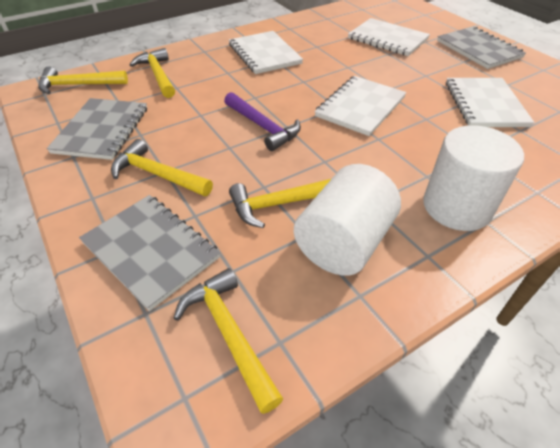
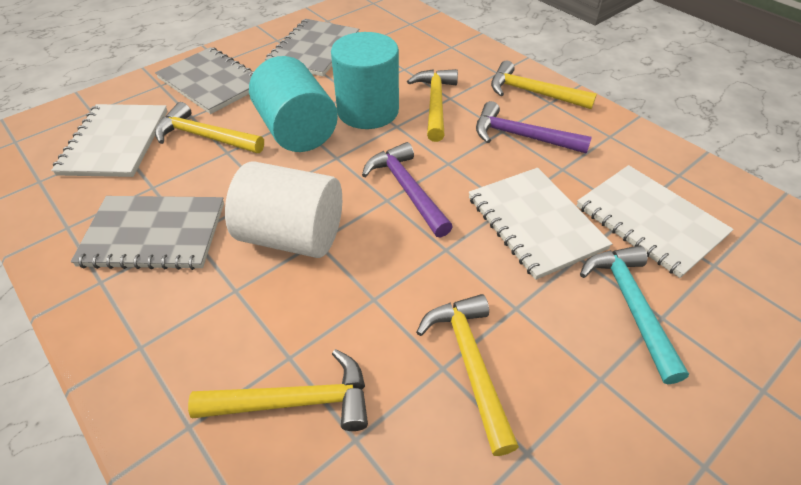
purple hammer: [224,92,301,151] = 1 -> [362,142,453,238] [476,101,592,154] = 2
turquoise cylinder: none = 0 -> [249,56,338,152] [331,32,399,129] = 2
turquoise hammer: none = 0 -> [580,245,689,384] = 1
white cylinder: [294,164,401,276] [423,125,524,231] = 2 -> [225,161,342,258] = 1
white notebook: [229,31,303,74] [315,76,407,136] [348,18,430,56] [446,78,534,127] = 4 -> [51,104,168,177] [469,168,612,280] [577,165,734,278] = 3

